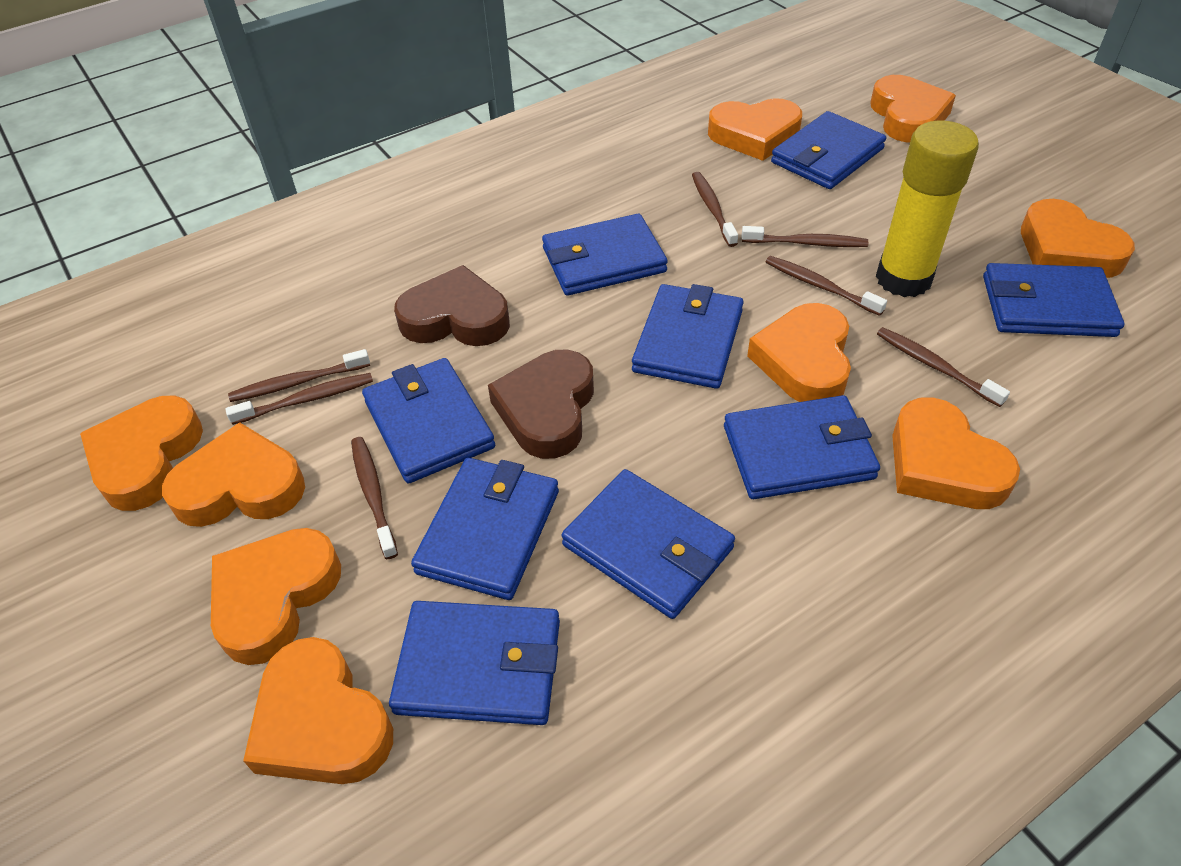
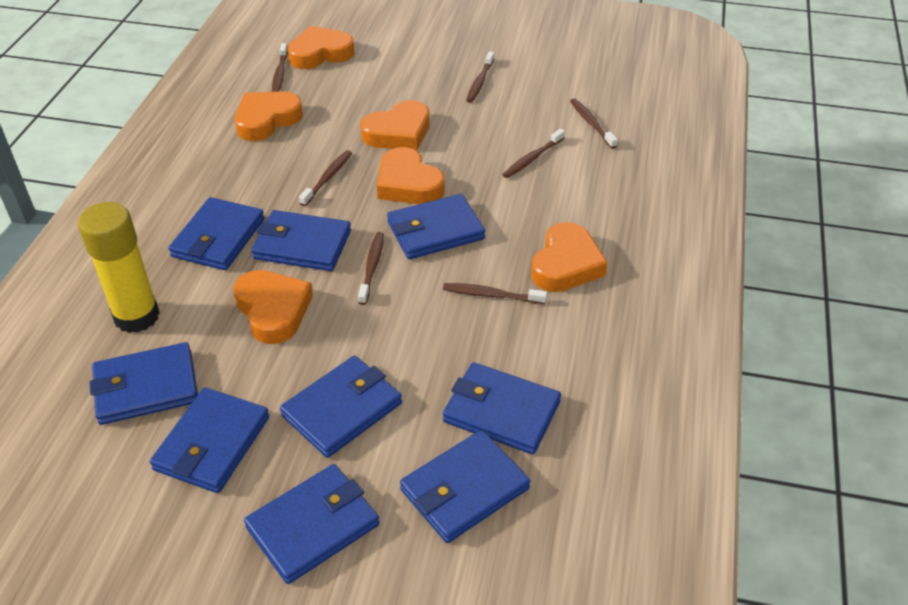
brown heart: [394,265,510,346] [488,350,594,459] = 2 -> none = 0
orange heart: [80,396,203,511] [162,422,305,527] [211,528,341,665] [243,637,393,784] [708,98,802,161] [747,303,851,402] [870,75,956,143] [892,397,1020,509] [1021,199,1135,278] = 9 -> [233,270,313,344] [234,91,303,141] [287,26,354,69] [360,100,429,151] [377,147,445,204] [531,222,608,292] = 6

